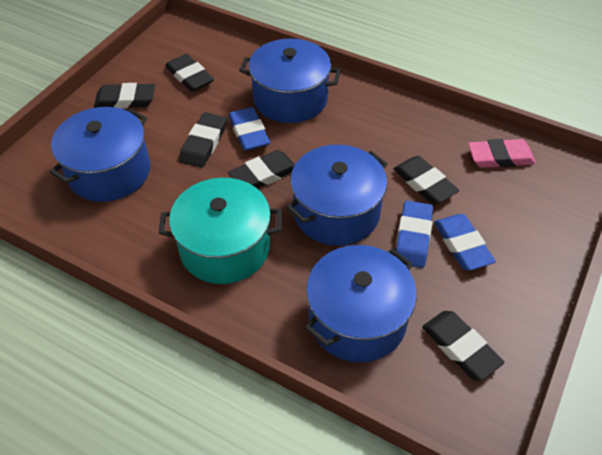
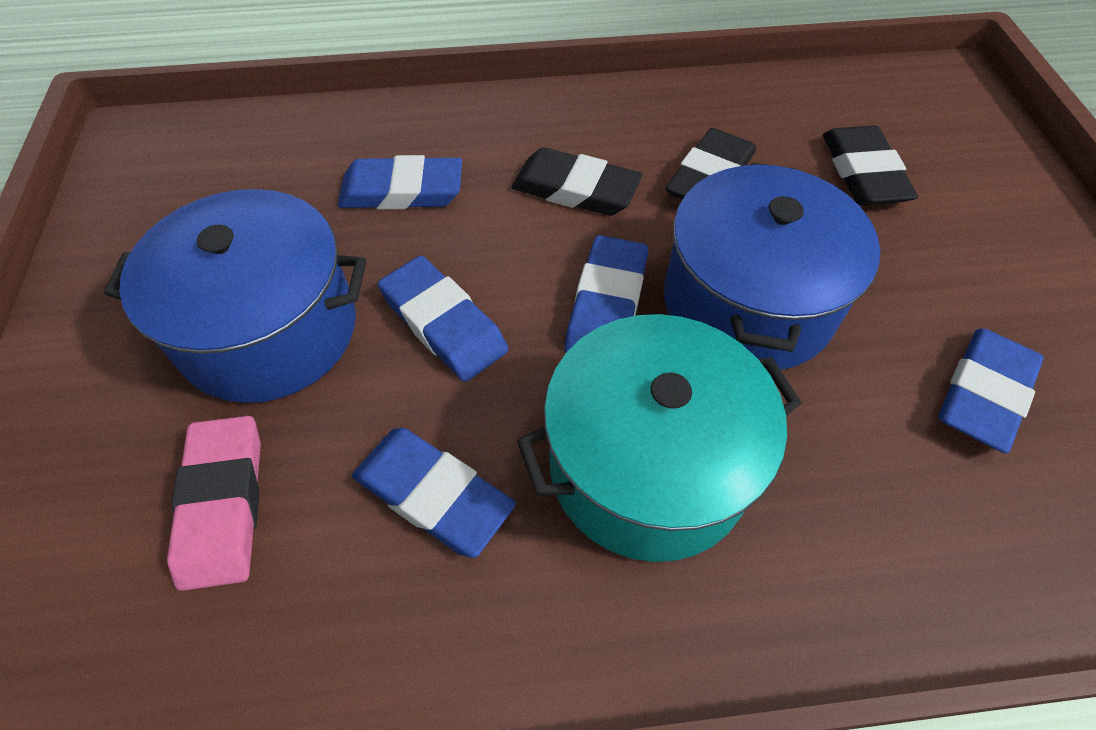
black eraser: [94,83,155,109] [165,54,214,92] [179,112,227,168] [228,150,295,189] [393,156,459,204] [422,311,504,381] = 6 -> [511,147,642,216] [666,128,756,200] [823,125,918,205] = 3
blue eraser: [228,107,270,151] [396,201,433,268] [434,214,496,271] = 3 -> [338,155,462,209] [352,428,516,558] [378,256,508,382] [564,235,648,353] [938,328,1043,453] = 5
blue pot: [50,107,150,202] [239,38,341,123] [287,145,388,246] [305,245,417,363] = 4 -> [104,189,366,403] [664,162,880,370] = 2

